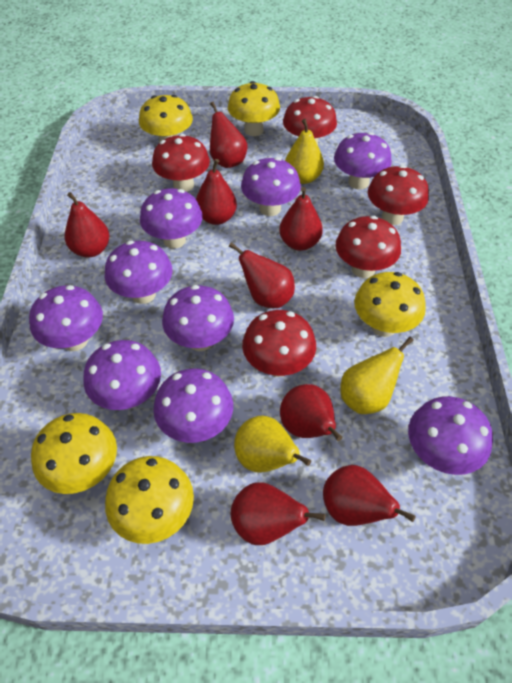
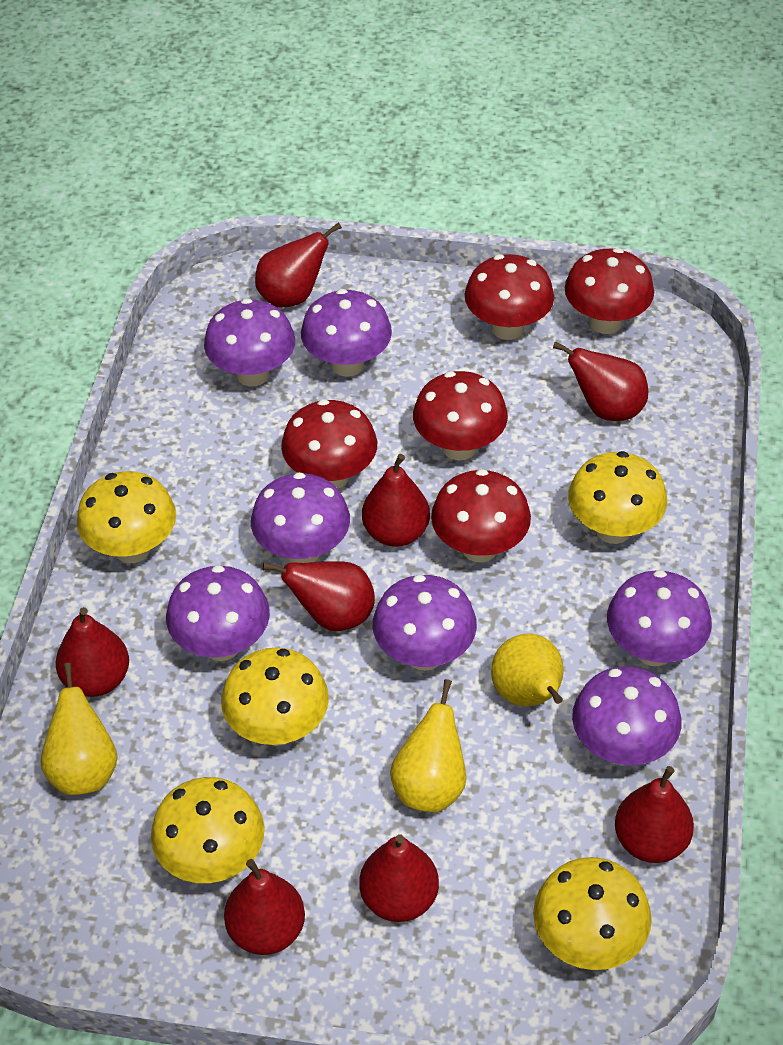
purple mushroom: [29,285,103,351] [83,340,161,410] [105,241,172,304] [140,188,202,249] [153,369,233,443] [162,285,234,351] [241,157,301,216] [334,132,392,190] [408,396,493,475] = 9 -> [166,565,270,661] [204,298,295,386] [251,472,350,563] [301,289,392,377] [373,575,477,671] [572,666,682,766] [607,570,712,666] = 7

